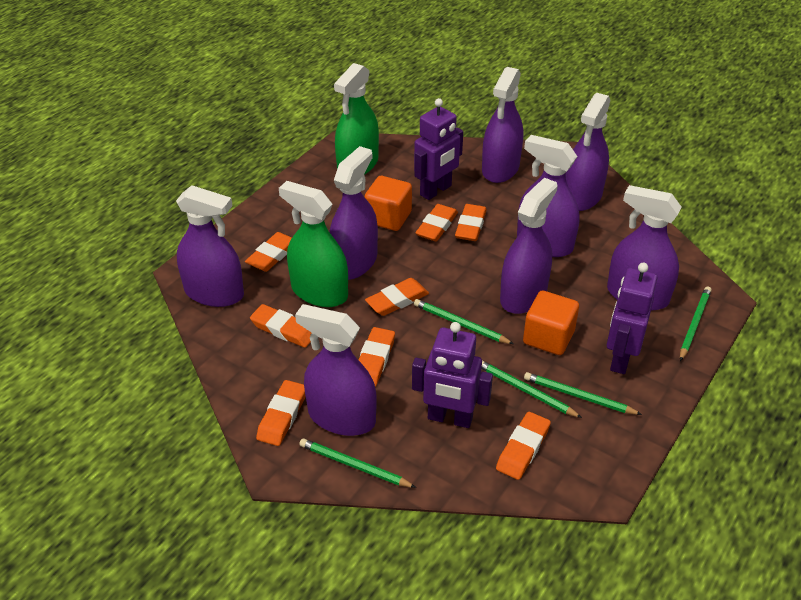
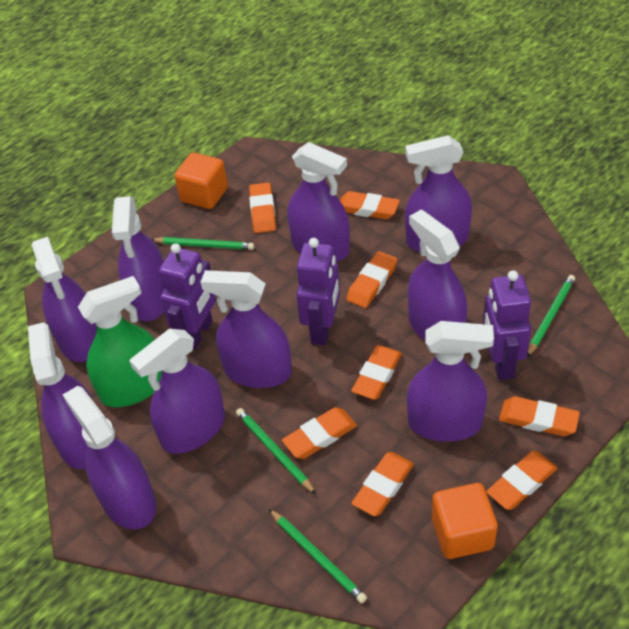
green pencil: [299,438,416,488] [414,299,513,344] [482,361,582,418] [524,372,642,415] [680,286,712,361] = 5 -> [151,237,254,250] [236,408,316,494] [269,509,367,603] [527,275,575,357] = 4
green spray bottle: [279,181,348,307] [334,63,379,175] = 2 -> [78,276,162,407] = 1
purple spray bottle: [176,185,244,307] [295,304,377,436] [329,146,378,280] [482,67,523,183] [500,178,558,314] [517,135,580,257] [565,93,610,211] [607,185,682,311] = 8 -> [28,322,92,469] [32,237,97,362] [63,386,156,529] [112,196,164,321] [129,329,225,454] [201,271,292,388] [287,142,350,262] [405,135,472,252] [407,321,494,442] [408,210,467,341] = 10

